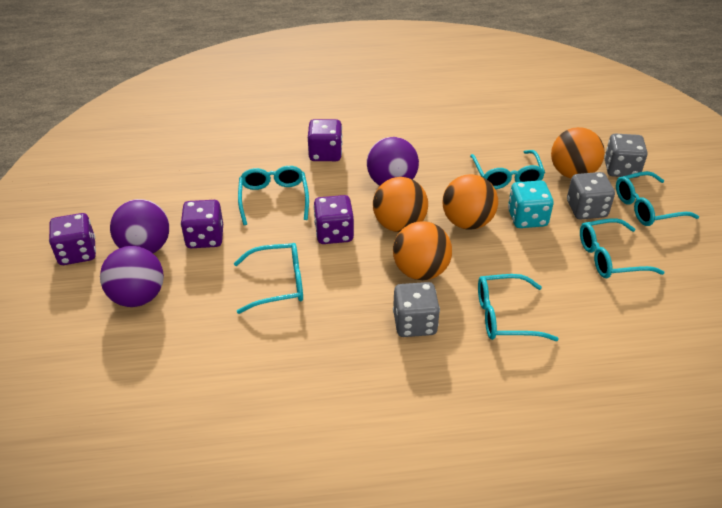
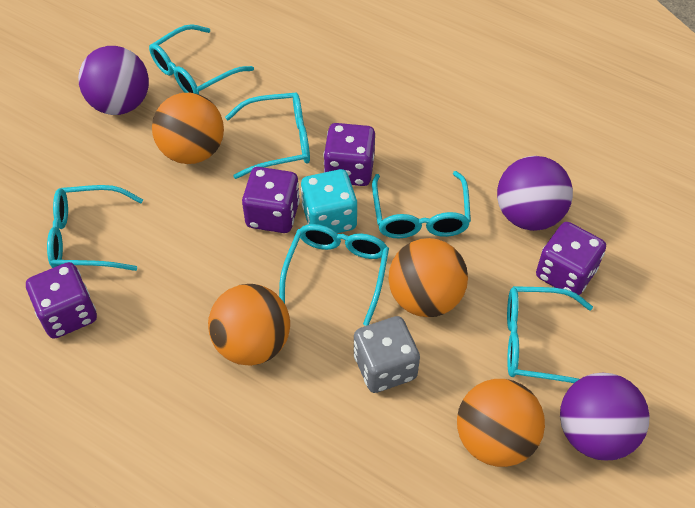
grey dice: [393,282,440,337] [567,172,615,219] [604,134,647,178] = 3 -> [354,316,420,393] = 1

